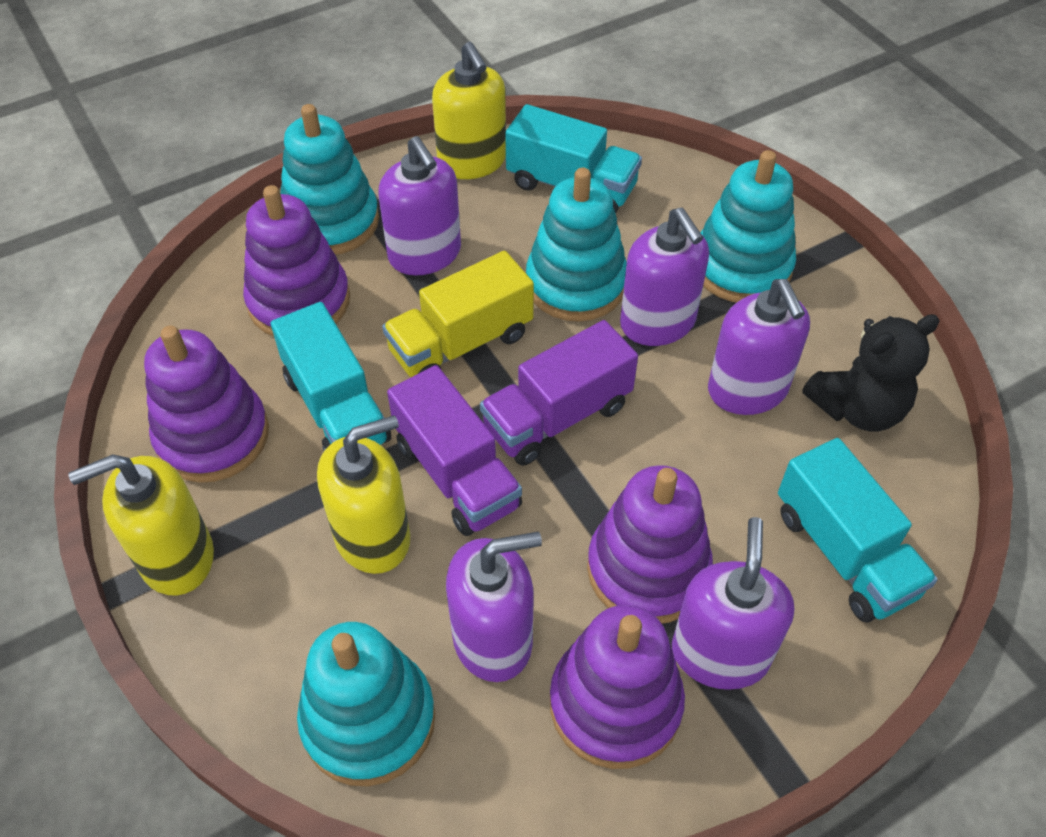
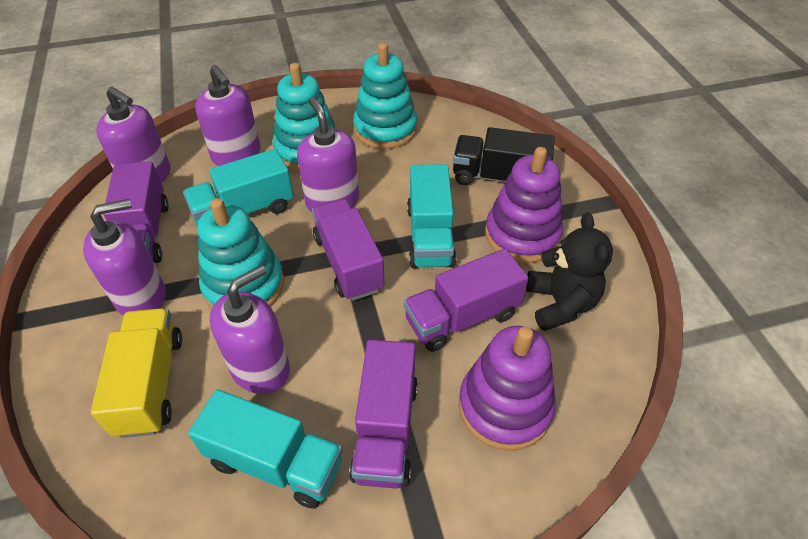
black truck: none = 0 -> [453,127,555,185] = 1
purple stacking toy: [144,326,269,483] [243,185,350,337] [550,605,685,769] [587,465,713,624] = 4 -> [458,326,556,451] [485,147,563,263] = 2
purple truck: [387,365,522,536] [480,320,638,466] = 2 -> [103,161,169,263] [312,199,385,301] [349,340,418,489] [404,249,529,352] = 4
turquoise stacking toy: [280,104,379,255] [297,622,435,786] [526,167,627,322] [700,150,796,303] = 4 -> [197,198,284,309] [273,63,337,171] [353,43,417,149] = 3
yellow soap dispenser: [68,454,214,595] [317,415,410,574] [432,42,506,179] = 3 -> none = 0

